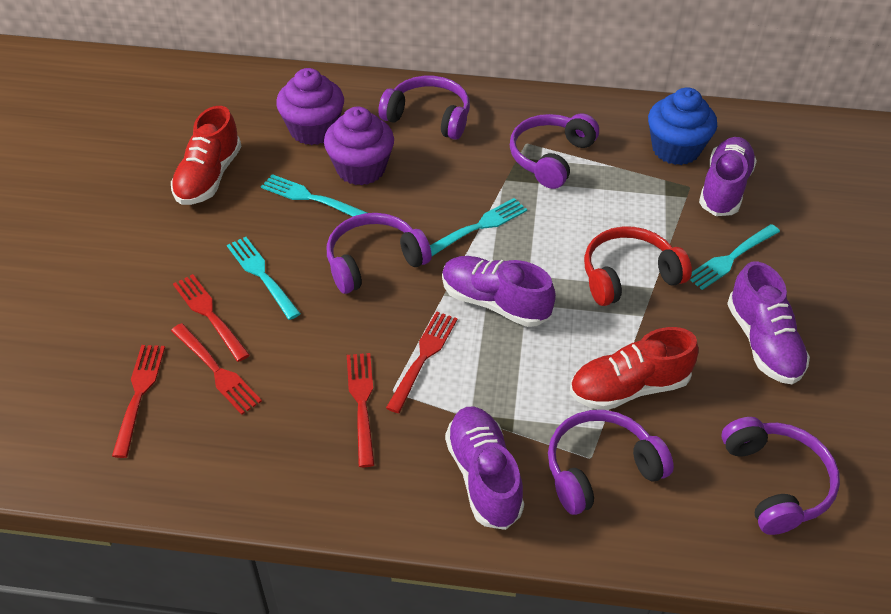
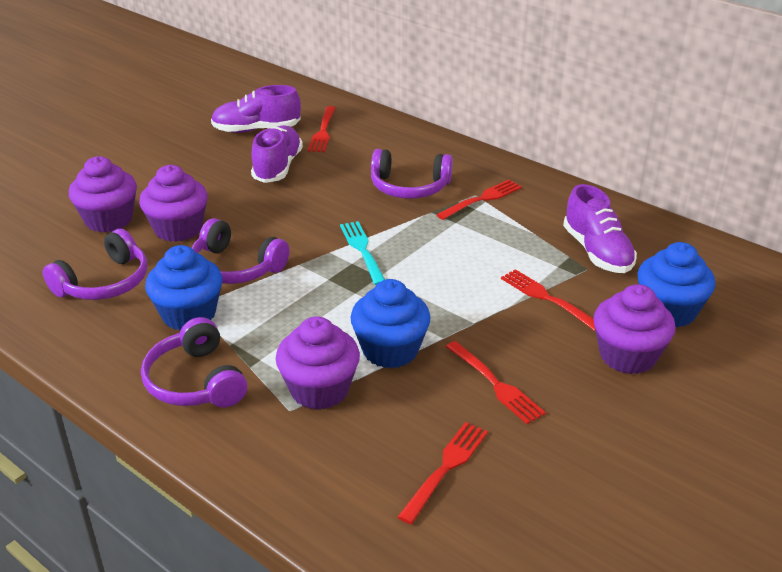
blue cupcake: [648,87,717,165] = 1 -> [145,245,222,330] [351,279,431,369] [638,242,715,328] = 3
purple cupcake: [276,68,344,145] [324,107,394,185] = 2 -> [69,156,137,233] [139,165,208,242] [276,316,360,410] [593,284,676,374] = 4
purple headphones: [327,213,432,294] [378,76,470,140] [510,114,599,189] [548,410,674,515] [721,417,840,535] = 5 -> [43,229,147,300] [141,317,247,407] [192,218,289,284] [371,149,453,199] = 4
purple shoe: [442,256,556,327] [445,407,524,530] [699,137,757,216] [727,262,810,384] = 4 -> [211,85,301,133] [251,125,303,183] [563,184,637,273] = 3
red headphones: [584,226,692,306] = 1 -> none = 0
red shoe: [171,106,241,205] [570,327,699,410] = 2 -> none = 0
turquoise fork: [227,237,301,320] [261,174,367,217] [430,198,527,256] [690,224,780,290] = 4 -> [340,221,385,285] = 1

